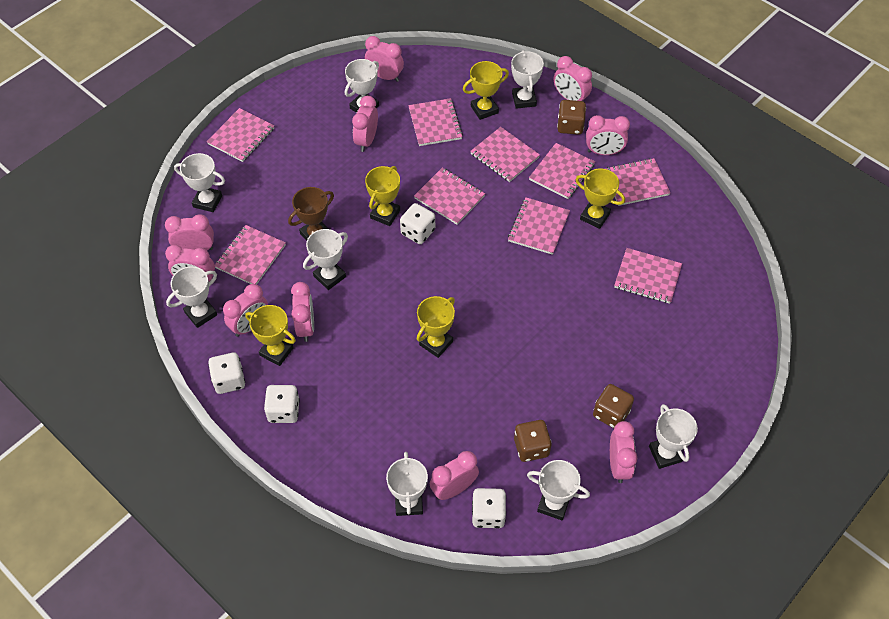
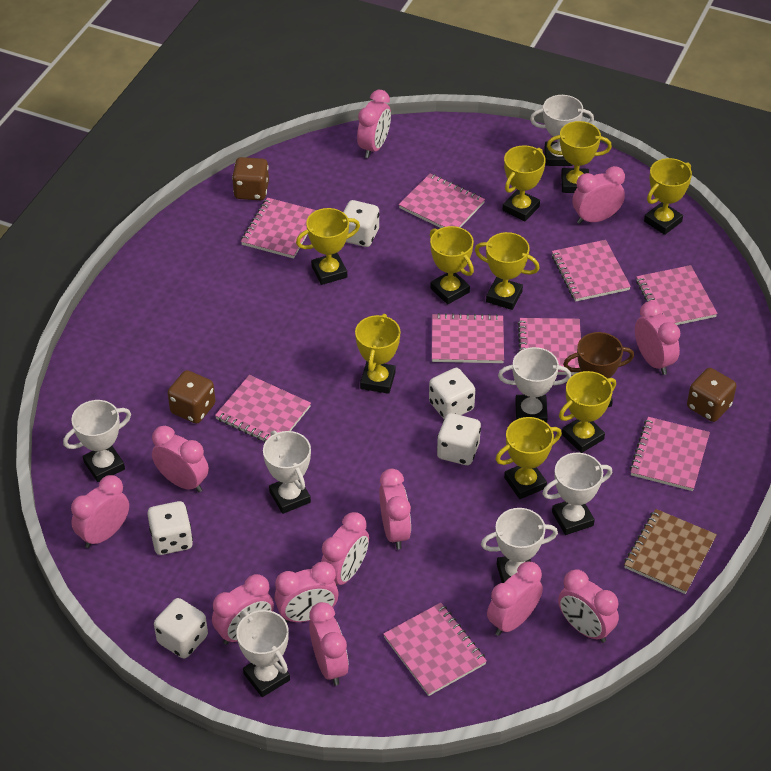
brown notebook: none = 0 -> [624,509,717,594] = 1
pink clock: [165,214,214,251] [165,245,215,282] [223,284,268,337] [291,282,314,342] [352,96,378,152] [365,36,404,82] [430,451,479,500] [554,56,592,101] [586,115,630,155] [610,421,637,483] = 10 -> [71,475,129,548] [152,426,209,492] [212,574,274,645] [275,561,339,622] [309,602,349,686] [321,512,369,586] [357,90,391,158] [379,469,411,550] [487,562,543,636] [558,569,619,643] [573,166,625,224] [635,301,680,375] = 12
white dice: [208,353,245,394] [264,385,300,423] [400,203,435,244] [472,488,506,528] = 4 -> [147,501,193,555] [154,598,208,659] [343,200,379,247] [429,368,475,419] [437,413,481,465] = 5
white trophy: [166,266,217,328] [174,153,225,212] [303,229,348,290] [345,59,379,113] [386,452,428,516] [511,50,544,109] [527,460,590,520] [649,404,698,469] = 8 -> [63,400,131,482] [237,610,290,697] [263,431,311,514] [481,508,558,583] [498,347,571,423] [530,95,594,166] [542,453,612,535] = 7
yellow trophy: [245,305,296,366] [365,166,400,226] [417,296,455,358] [463,61,509,120] [575,169,625,229] = 5 -> [296,208,360,285] [355,314,400,394] [430,226,474,304] [475,232,540,310] [495,417,562,499] [502,145,546,221] [547,121,612,193] [559,371,616,453] [644,158,692,235] = 9

